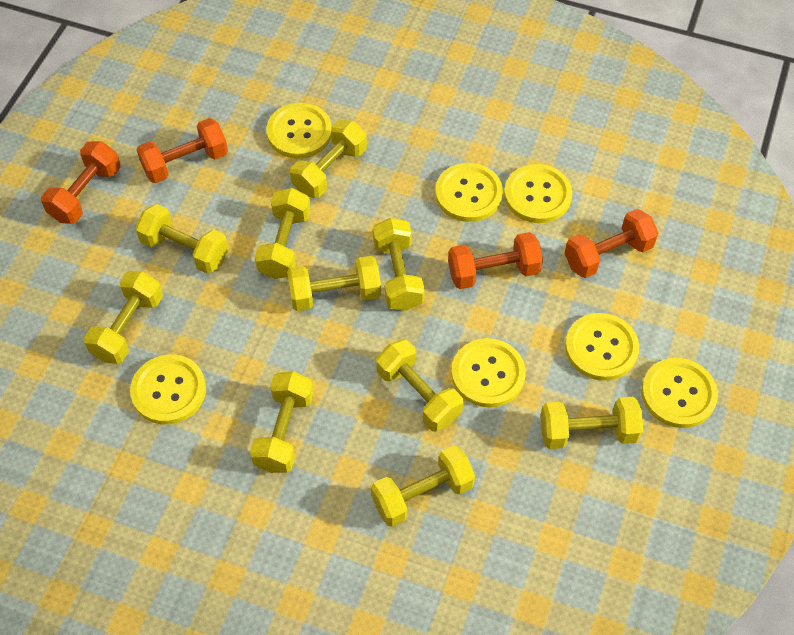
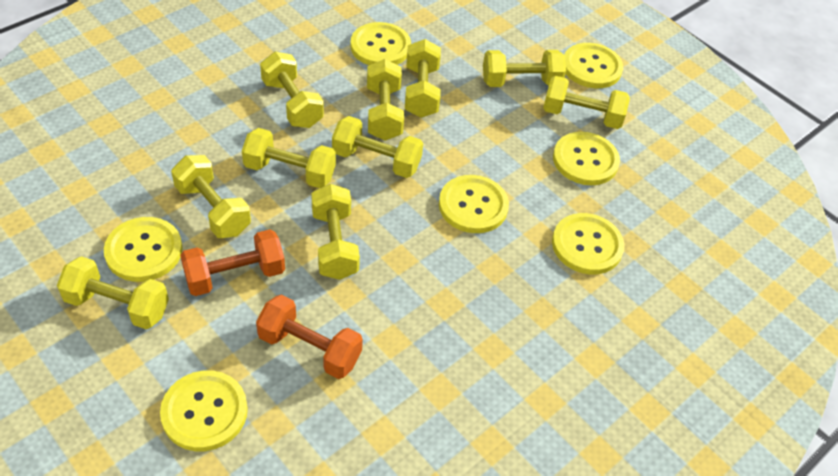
orange dumbbell: [41,141,121,224] [137,118,228,183] [448,232,543,289] [565,209,658,278] = 4 -> [180,229,285,296] [256,294,363,379] = 2

